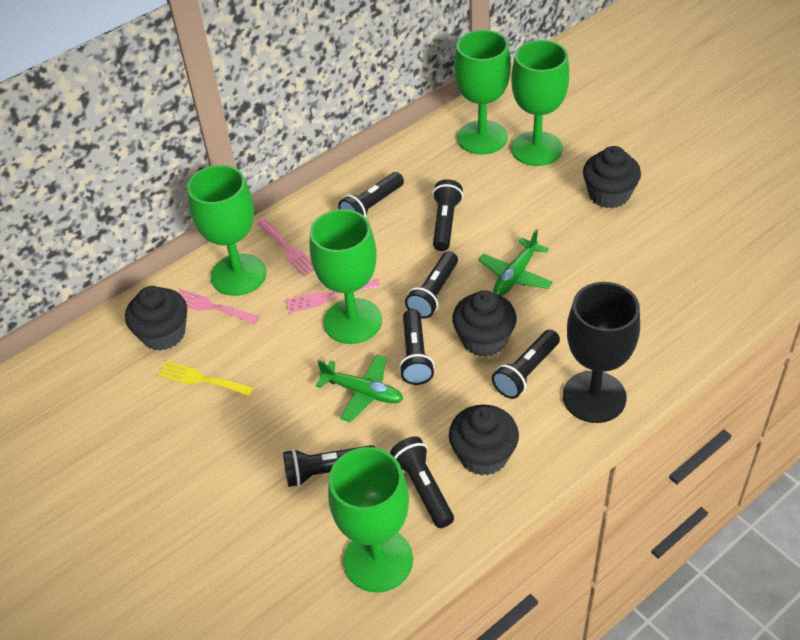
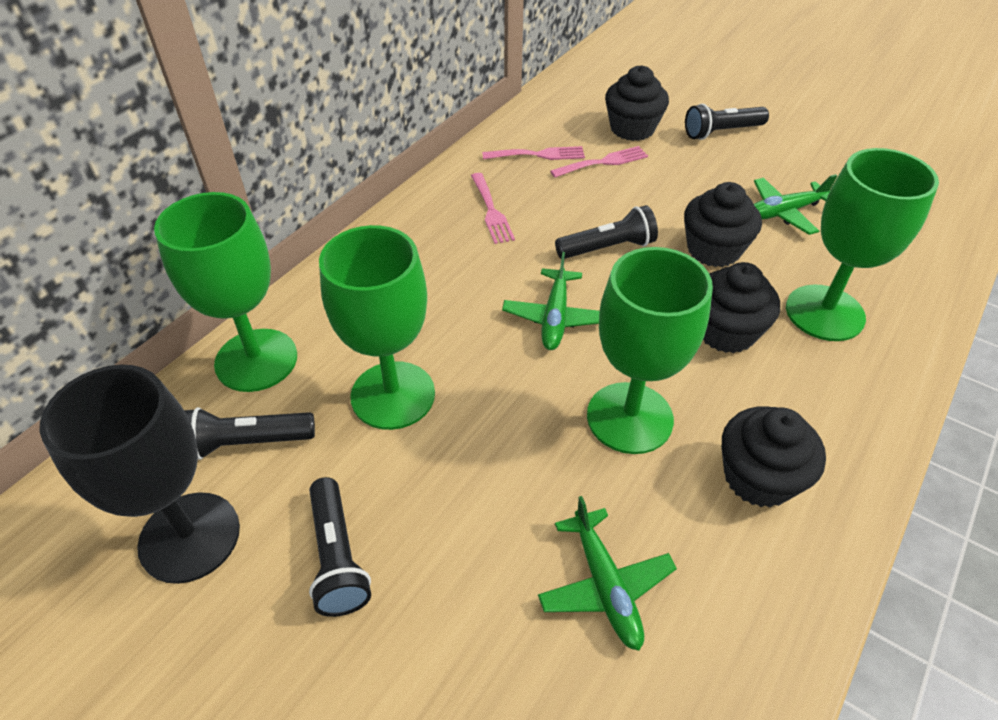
black flashlight: [283,445,375,487] [338,172,404,217] [390,436,454,528] [399,309,435,385] [405,251,458,318] [432,179,463,251] [492,330,560,399] = 7 -> [184,407,315,460] [309,477,371,617] [555,205,658,259] [685,104,769,140] = 4
green goblet: [187,165,267,296] [310,209,382,344] [328,447,413,593] [454,30,511,154] [511,40,569,166] = 5 -> [154,192,297,392] [319,225,435,430] [587,247,713,454] [786,148,939,341] = 4
green plane: [315,354,403,422] [478,229,553,296] = 2 -> [502,252,600,350] [538,496,677,651] [754,174,837,235] = 3
yellow fork: [158,361,254,396] = 1 -> none = 0

